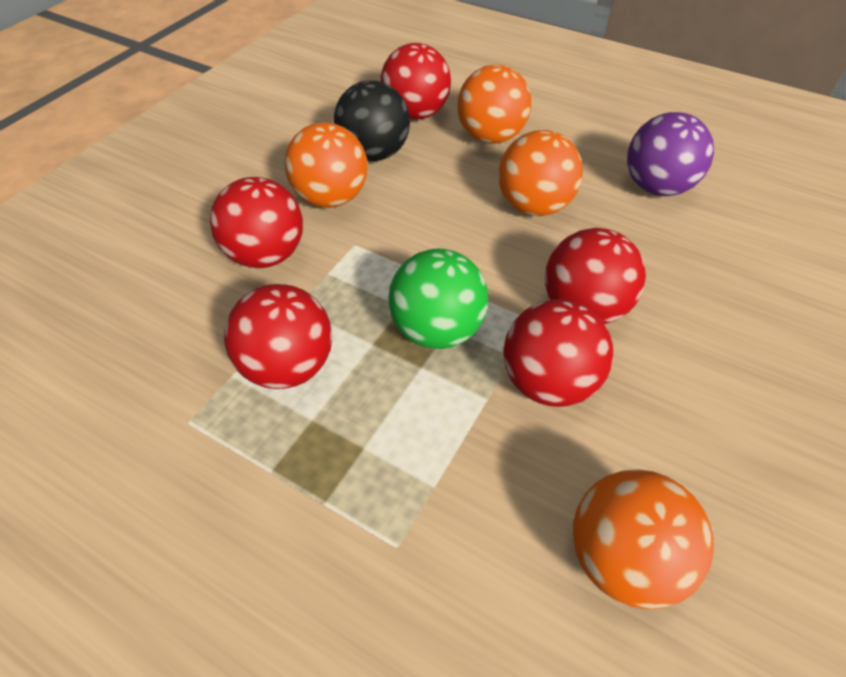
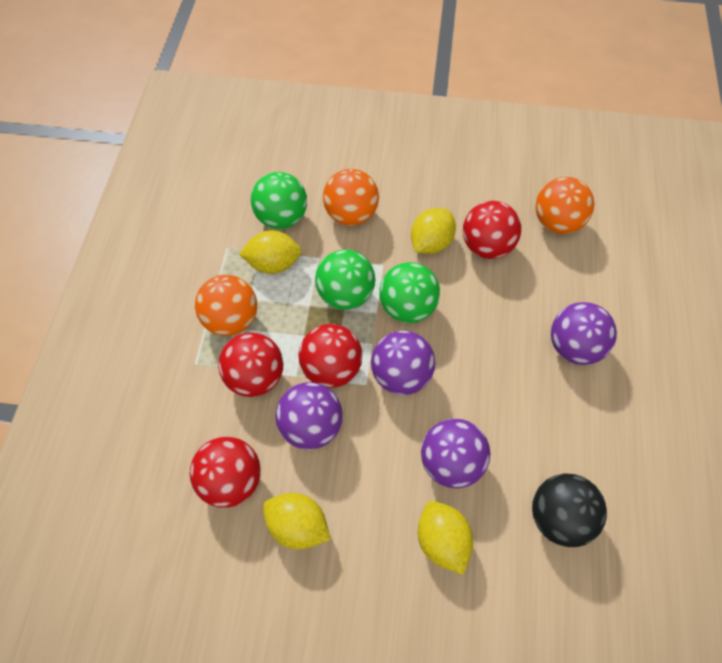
green ball: [388,249,488,349] = 1 -> [251,172,307,229] [315,249,375,310] [379,262,440,323] = 3
orange ball: [285,122,368,208] [457,64,531,144] [498,130,583,216] [573,469,714,609] = 4 -> [195,275,257,336] [323,169,379,226] [535,177,594,234] = 3
purple ball: [627,112,714,196] = 1 -> [276,382,343,450] [371,331,435,395] [421,419,490,488] [551,302,617,365] = 4
red ball: [210,177,303,268] [224,284,332,389] [381,43,451,120] [503,299,613,407] [545,228,646,324] = 5 -> [190,437,261,508] [218,333,283,397] [298,324,363,388] [463,201,521,259] = 4
yellow lemon: none = 0 -> [239,230,302,274] [263,493,331,549] [411,208,456,254] [418,501,473,575] = 4

